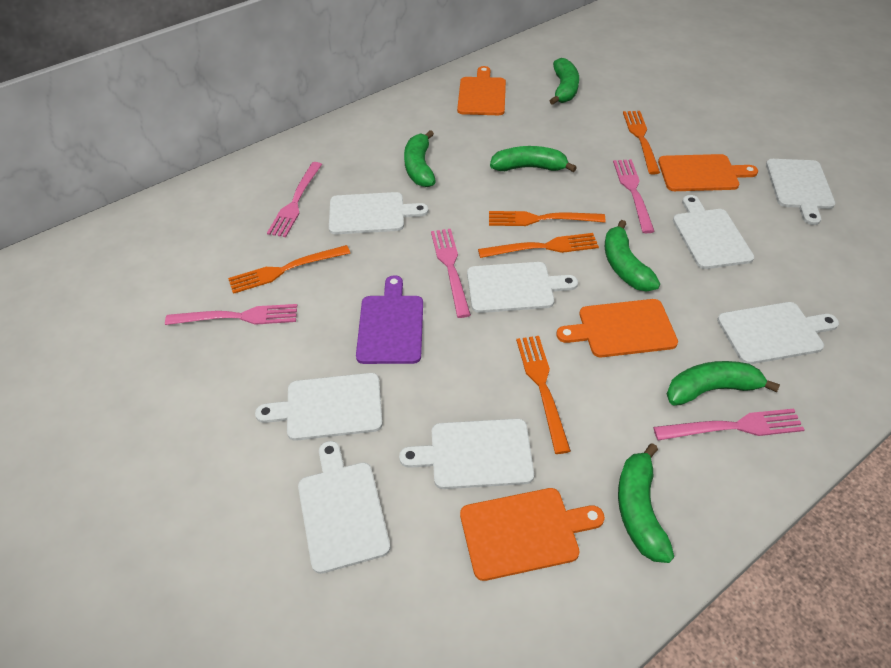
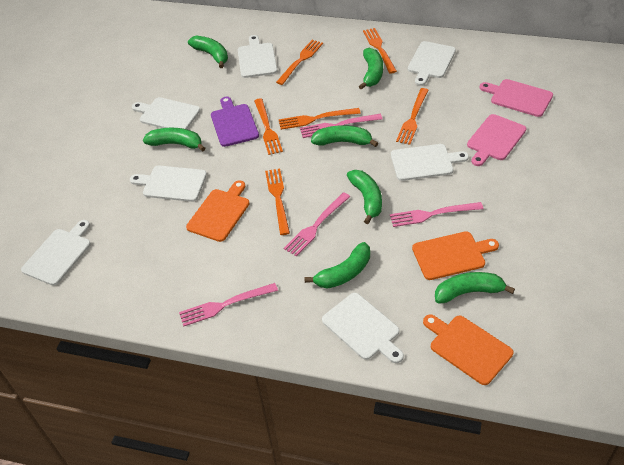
green banana: [404,130,436,187] [490,146,577,172] [549,58,579,105] [605,220,660,292] [618,443,674,563] [667,361,780,406] = 6 -> [143,128,205,151] [188,35,228,68] [305,242,370,289] [311,125,378,147] [347,170,382,224] [359,48,383,90] [435,272,515,303] = 7
orange cutting board: [457,66,506,115] [460,488,605,581] [557,299,678,357] [658,154,758,191] = 4 -> [186,180,249,242] [412,231,499,280] [423,315,513,385] = 3
orange fork: [228,245,350,294] [478,233,599,258] [489,211,606,226] [516,336,571,454] [623,111,660,174] = 5 -> [254,98,283,155] [265,168,290,235] [276,40,323,85] [279,108,361,130] [363,28,397,74] [396,88,429,145] = 6
pink cutting board: none = 0 -> [467,114,526,166] [479,79,553,117] = 2
pink fork: [165,304,297,325] [267,162,322,237] [431,229,471,318] [613,159,655,233] [653,408,805,441] = 5 -> [179,283,278,327] [284,192,350,256] [300,114,382,138] [390,202,483,227] = 4
white cutting board: [255,373,383,441] [298,441,390,574] [329,192,429,235] [399,419,534,489] [467,262,578,313] [673,195,754,269] [717,302,839,364] [766,159,835,225] = 8 -> [21,220,91,286] [130,166,207,202] [132,97,200,129] [238,35,277,78] [322,293,404,363] [391,144,469,181] [408,41,456,86] = 7

